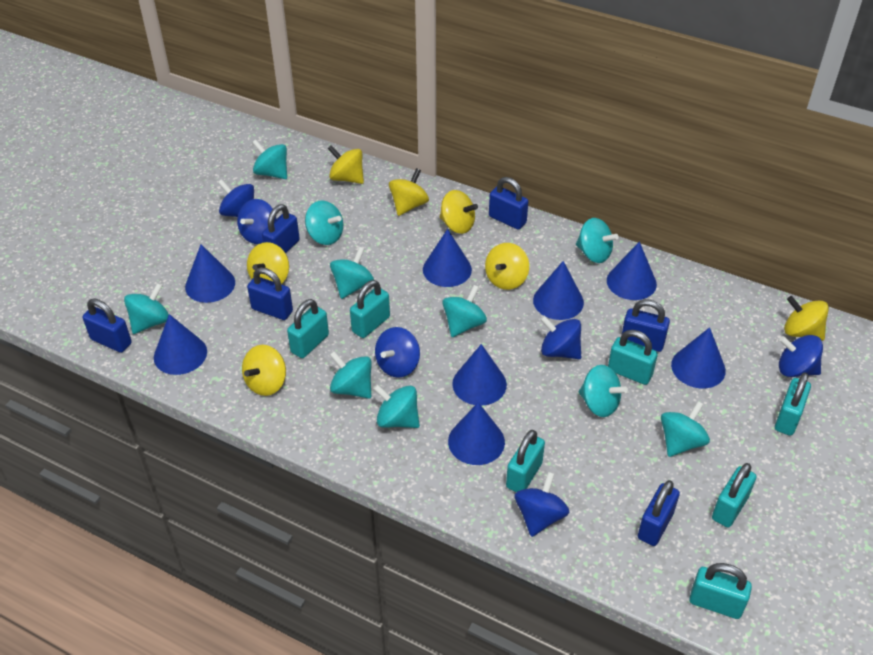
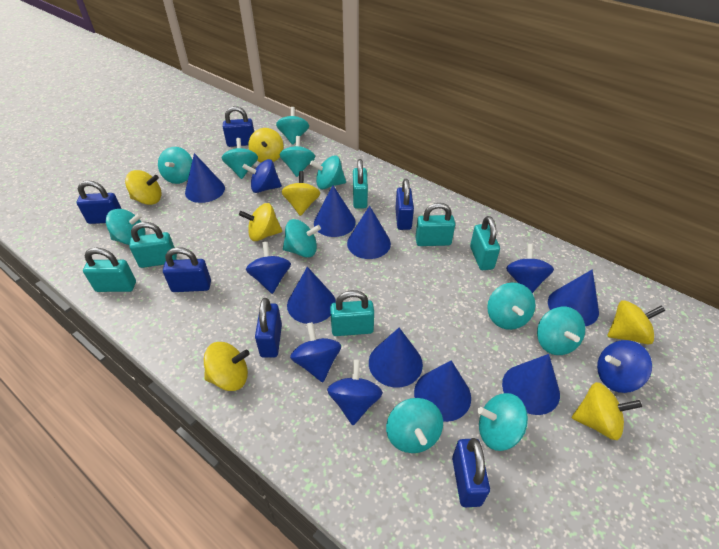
turquoise padlock: [287,299,329,358] [350,280,390,338] [506,430,545,492] [608,330,658,385] [689,563,752,619] [712,463,757,527] [775,372,811,436] = 7 -> [83,248,136,292] [129,222,177,268] [330,290,374,336] [353,159,368,209] [415,203,455,246] [470,216,500,270] = 6
turquoise spinning top: [124,283,169,334] [252,140,287,179] [305,200,343,245] [330,247,374,299] [330,351,372,399] [373,384,420,428] [442,285,487,337] [576,218,619,263] [579,365,628,417] [661,401,710,457] = 10 -> [106,209,145,245] [158,147,192,184] [222,138,258,179] [276,107,309,145] [280,136,315,177] [283,219,321,258] [310,156,346,189] [386,398,443,453] [477,393,528,451] [487,282,536,330] [537,307,585,355] = 11

